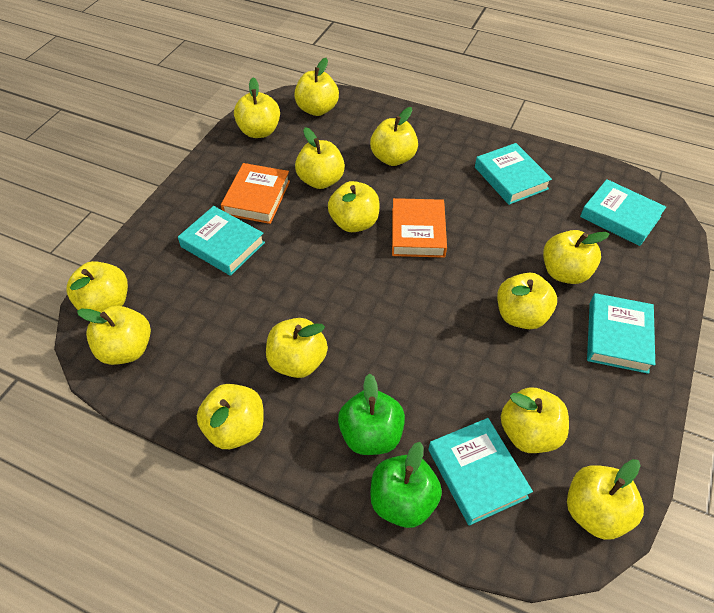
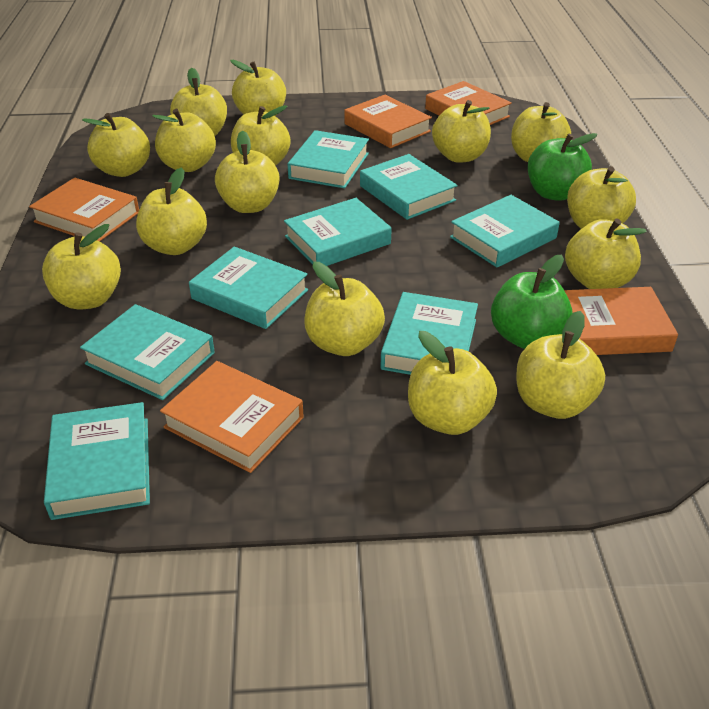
orange book: [221,163,290,224] [392,198,447,258] = 2 -> [29,178,139,242] [160,361,304,473] [345,95,432,148] [425,81,512,125] [564,287,678,355] = 5
turquoise book: [178,206,265,276] [428,418,533,526] [475,143,552,205] [580,179,666,246] [587,293,655,374] = 5 -> [44,402,150,520] [80,304,215,400] [189,246,308,329] [284,198,392,266] [287,130,369,188] [360,154,458,220] [381,292,478,375] [450,195,560,267] = 8
yellow apple: [67,261,128,312] [77,306,151,365] [197,384,264,449] [234,77,280,138] [266,318,328,378] [294,58,339,116] [295,127,345,189] [328,181,379,232] [370,107,418,166] [497,273,557,329] [501,387,569,453] [543,230,609,284] [567,459,644,540] = 13 -> [42,224,121,310] [82,113,150,177] [136,167,207,255] [152,109,216,172] [170,68,227,136] [215,131,280,213] [230,60,286,116] [231,105,290,166] [305,262,385,356] [408,331,497,435] [432,100,491,163] [511,102,571,162] [516,311,605,419] [565,218,647,289] [567,166,636,229] = 15

